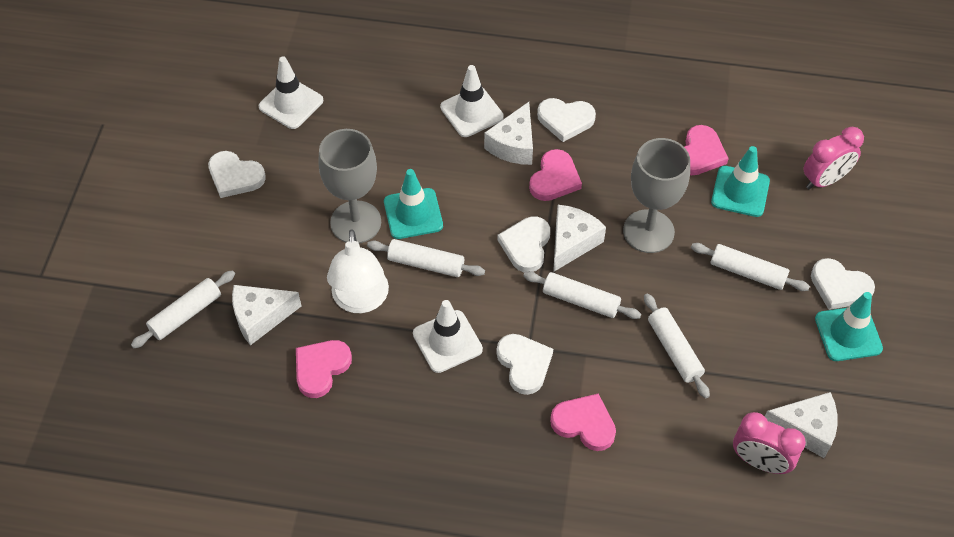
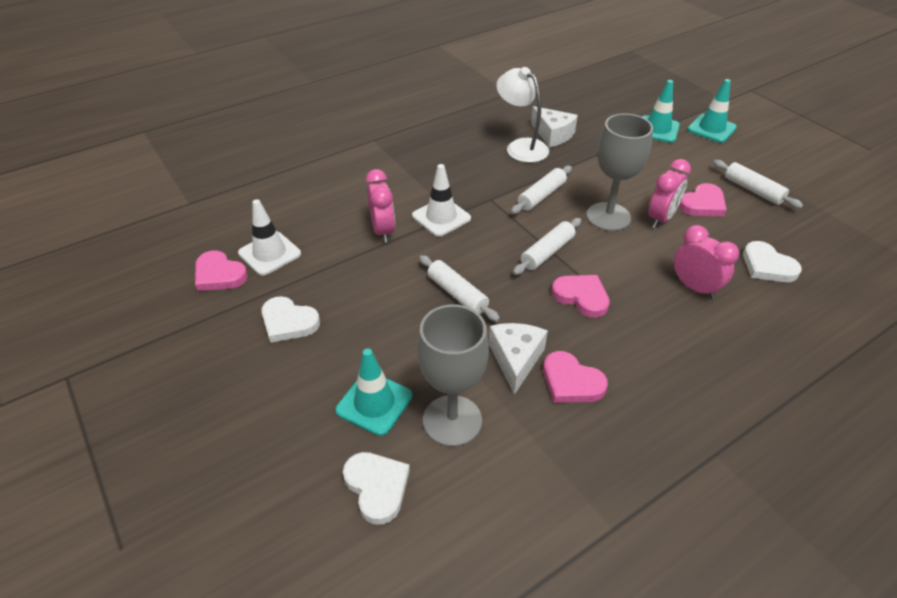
pink clock: [733,412,806,474] [803,127,864,190] = 2 -> [366,169,395,243] [648,159,691,228] [674,225,739,299] = 3
white cheese: [232,285,301,345] [484,102,533,165] [553,205,606,272] [765,392,838,458] = 4 -> [489,323,548,395] [531,106,578,147] = 2
white heart: [208,151,266,198] [496,334,553,395] [497,216,550,272] [537,98,596,142] [811,258,875,310] = 5 -> [261,296,320,343] [343,452,410,525] [743,241,802,282] = 3
white rolling pin: [131,270,235,348] [367,239,485,277] [523,271,641,319] [644,293,710,398] [691,243,810,291] = 5 -> [419,255,500,322] [511,166,572,214] [513,218,581,275] [713,160,803,208] = 4
white traffic cone: [259,56,323,129] [413,300,483,373] [440,65,504,137] = 3 -> [238,199,301,276] [412,164,471,237] = 2

